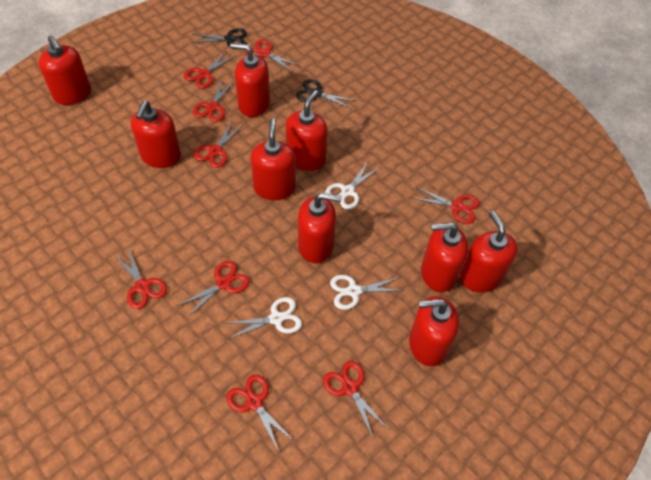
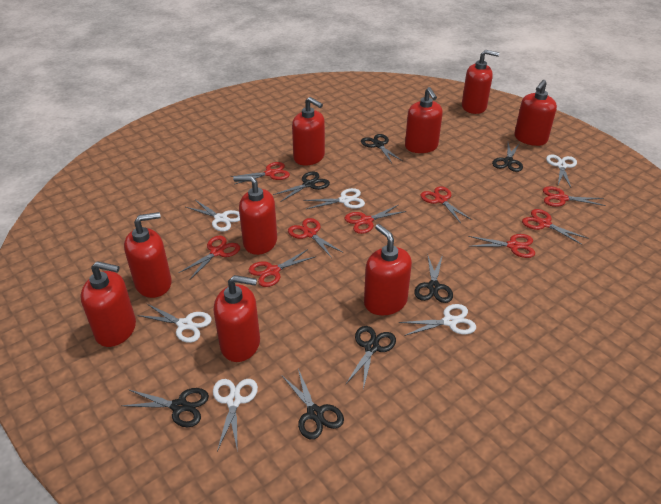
black scissors: [191,28,247,47] [296,79,357,109] = 2 -> [122,388,209,427] [273,172,330,202] [282,369,344,439] [346,326,396,390] [361,134,402,163] [414,255,453,303] [492,143,523,172] = 7
white scissors: [225,297,302,339] [325,162,380,209] [330,275,404,310] = 3 -> [137,304,212,343] [186,200,240,232] [213,379,258,452] [303,188,365,209] [399,304,476,336] [546,154,577,187] = 6

